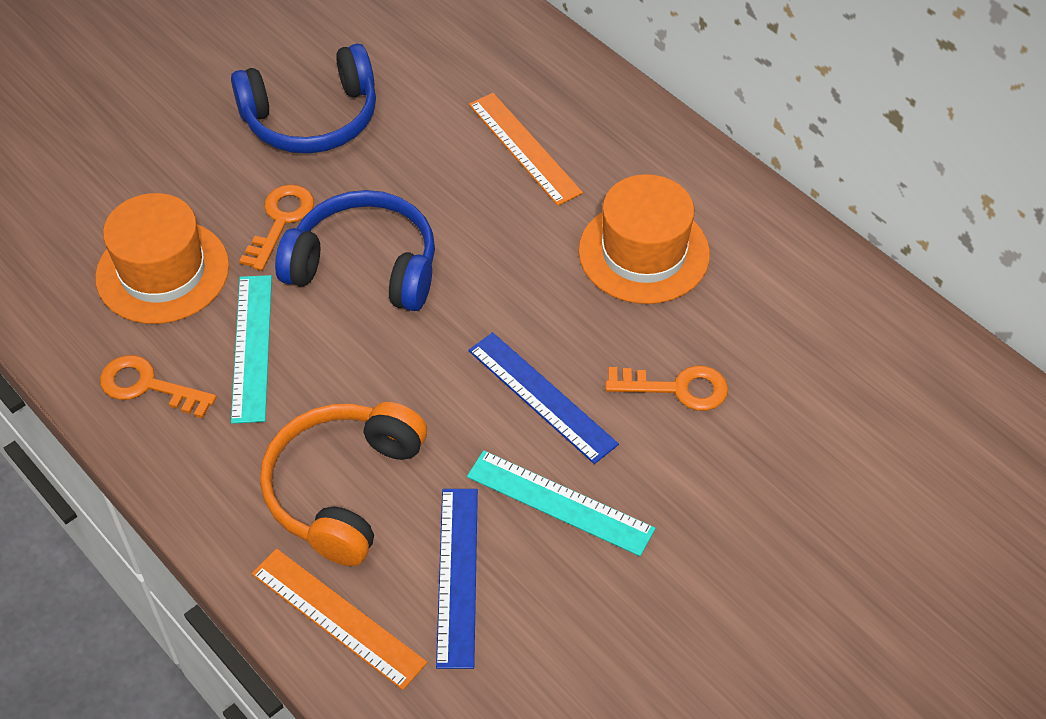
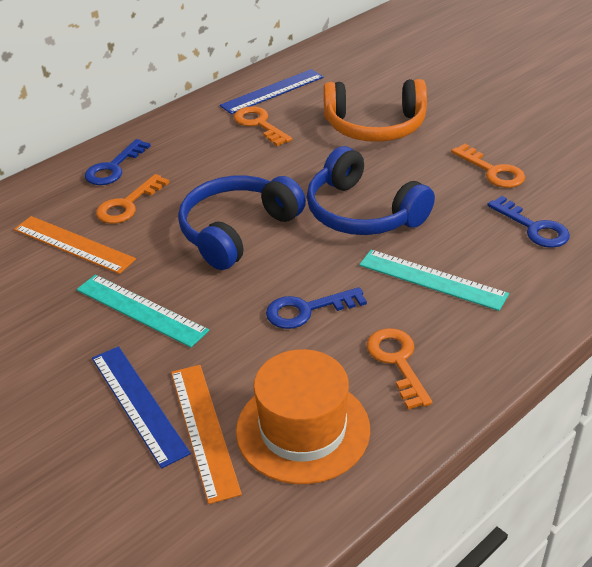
blue key: none = 0 -> [85,139,151,185] [266,287,367,329] [487,196,570,248] = 3
orange hat: [95,193,229,324] [579,174,710,304] = 2 -> [236,349,370,484] = 1
orange key: [100,355,216,418] [239,184,314,271] [605,365,728,411] = 3 -> [96,174,169,224] [234,106,292,146] [367,328,432,410] [451,144,525,188] = 4

